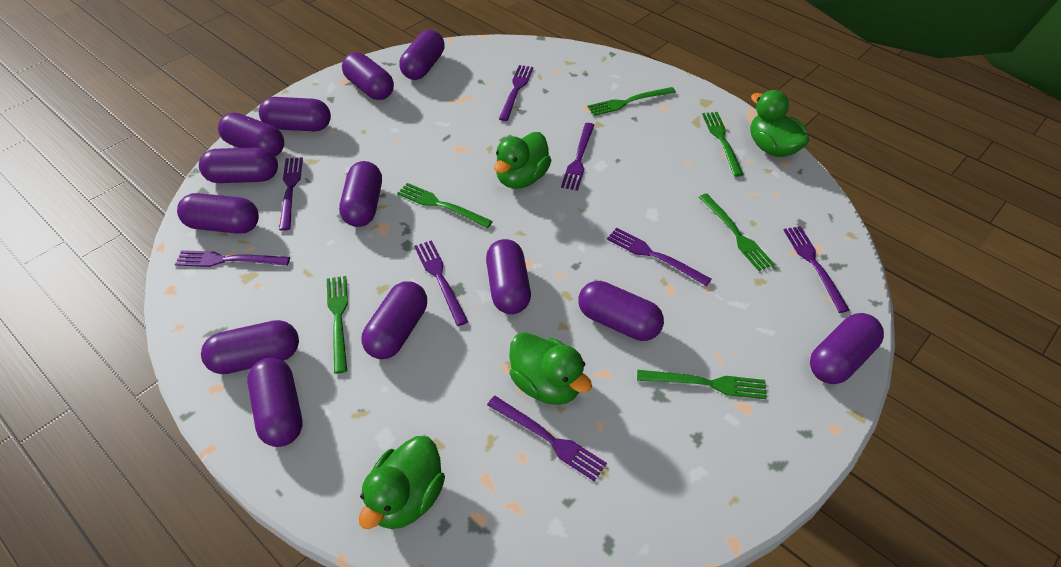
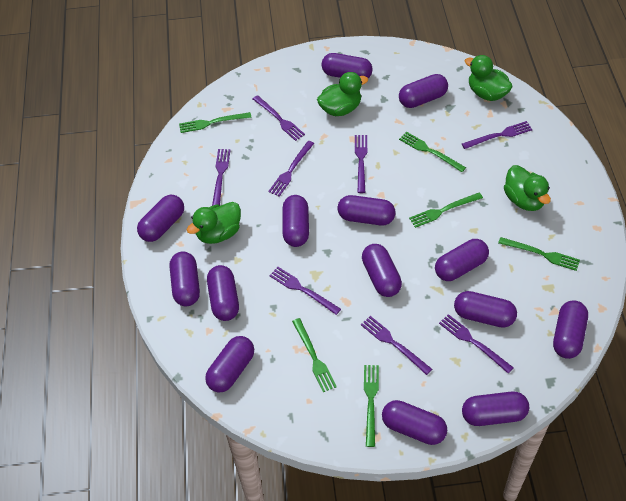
purple capsule: [177,193,259,234] [199,147,278,183] [201,320,299,374] [218,113,284,156] [247,358,303,447] [259,97,331,131] [339,161,382,227] [342,52,394,100] [361,281,427,359] [399,30,445,80] [486,239,531,314] [578,281,664,341] [810,313,884,384] = 13 -> [137,195,184,242] [170,251,200,306] [205,336,254,392] [207,265,239,321] [282,195,309,247] [321,53,373,78] [338,195,395,225] [362,244,402,297] [382,400,447,445] [399,74,448,108] [435,239,489,281] [454,291,517,328] [462,392,529,426] [553,300,588,359] = 14

